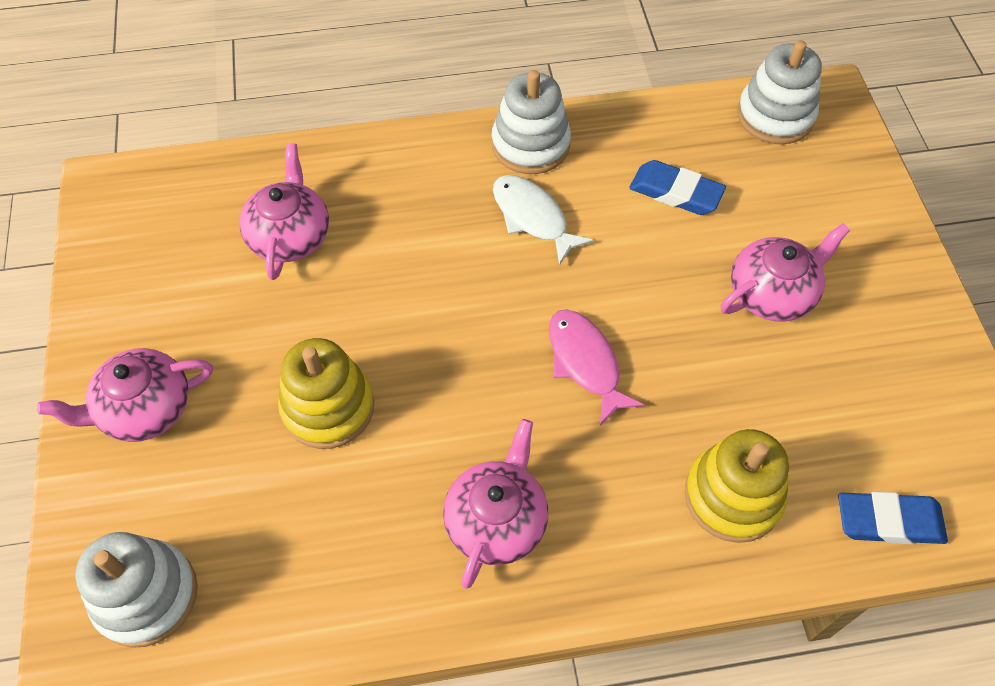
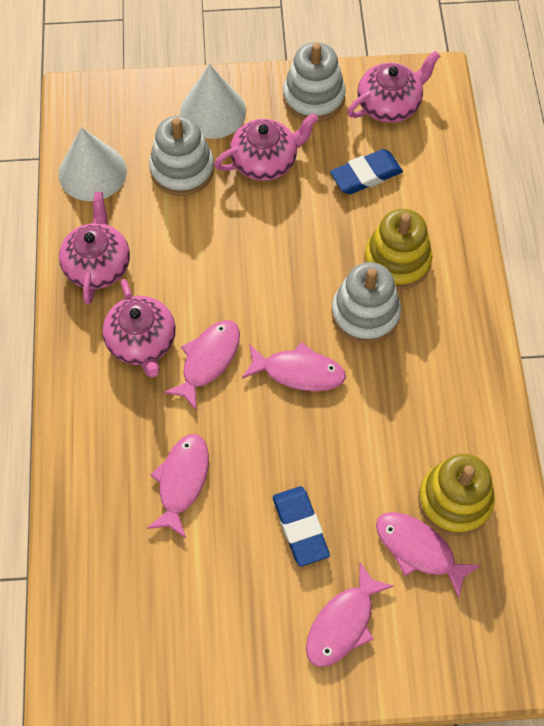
pink fish: [549,309,644,426] = 1 -> [147,434,209,538] [164,320,240,410] [242,342,346,391] [306,562,394,667] [376,512,481,598] = 5
white cone: none = 0 -> [59,127,127,201] [180,64,246,139] = 2
white fish: [493,175,594,266] = 1 -> none = 0

